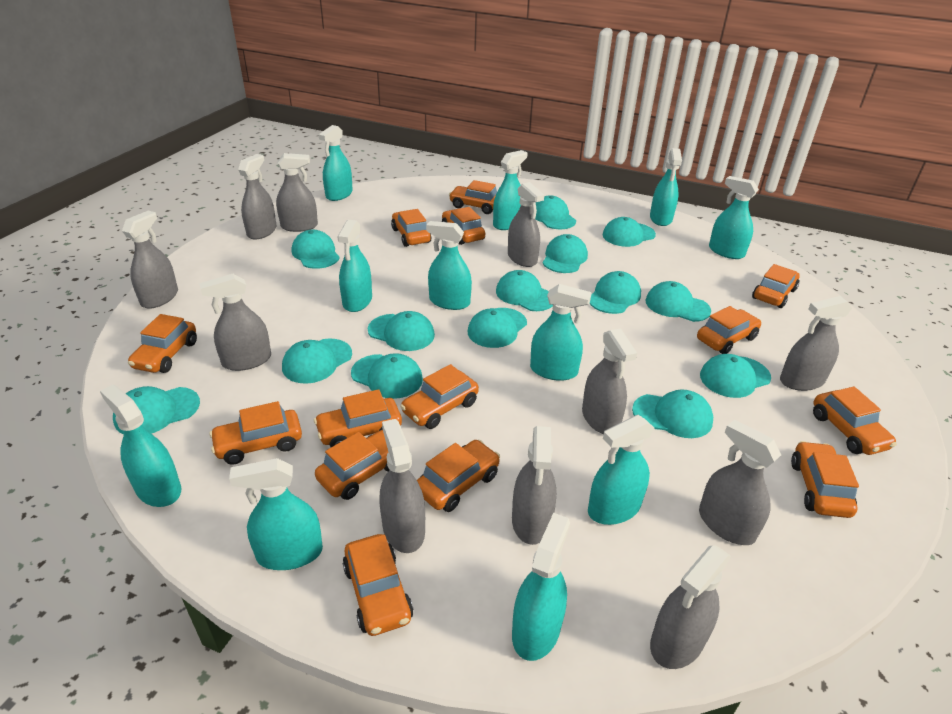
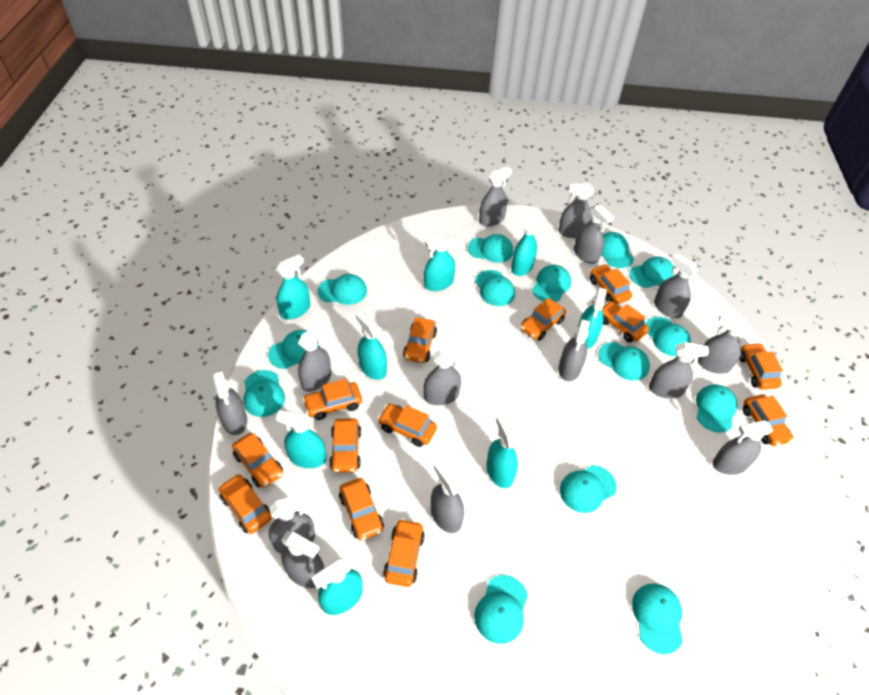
grey spray bottle: [122,211,178,309] [199,274,271,371] [238,154,276,240] [276,153,318,232] [380,419,425,553] [508,182,544,267] [512,426,556,545] [582,328,637,434] [650,545,731,669] [699,420,781,545] [780,296,852,391] = 11 -> [213,370,247,435] [269,493,315,554] [281,531,324,588] [298,322,331,392] [424,346,465,405] [431,461,464,533] [479,167,512,227] [558,183,594,238] [558,319,590,381] [574,204,614,264] [649,342,709,399] [654,253,698,318] [697,314,750,374] [712,420,773,475] = 14
orange car: [128,314,197,373] [209,401,302,465] [314,389,402,447] [315,430,390,500] [343,534,413,636] [391,209,431,247] [400,364,479,429] [417,440,500,512] [442,207,485,245] [449,180,497,214] [697,306,762,354] [752,264,800,308] [791,441,859,518] [813,386,897,455] = 14 -> [219,474,272,534] [232,433,283,488] [303,379,362,420] [330,419,361,473] [339,478,384,540] [377,404,437,447] [383,519,425,587] [403,317,437,363] [520,298,566,341] [590,264,632,304] [602,301,649,342] [739,343,783,390] [743,394,794,446] = 13
turquoise spray bottle: [100,385,181,507] [229,458,323,570] [319,125,353,201] [338,220,372,312] [426,221,472,310] [493,150,527,230] [512,513,570,661] [530,284,592,381] [588,415,654,525] [650,148,682,226] [709,176,759,259] = 11 -> [276,254,310,319] [276,410,326,468] [311,558,363,615] [356,311,387,380] [424,233,455,291] [486,415,518,488] [511,210,542,276] [578,288,607,349] = 8

